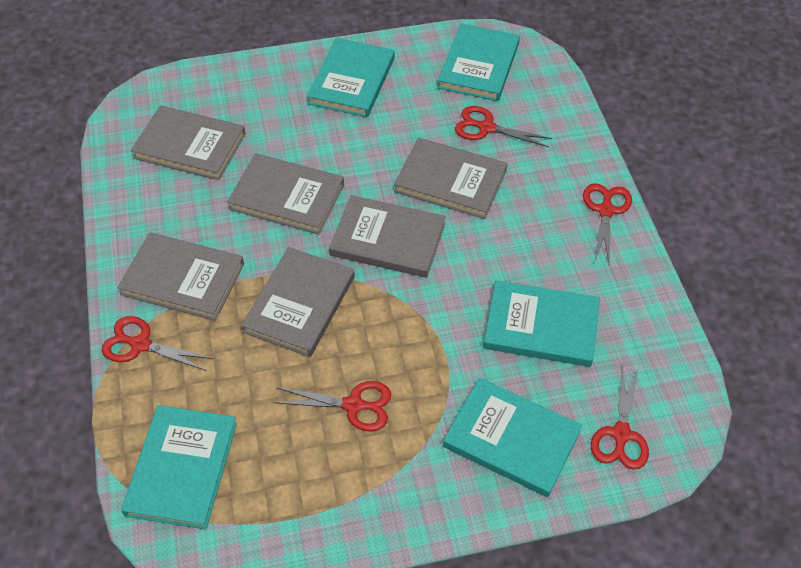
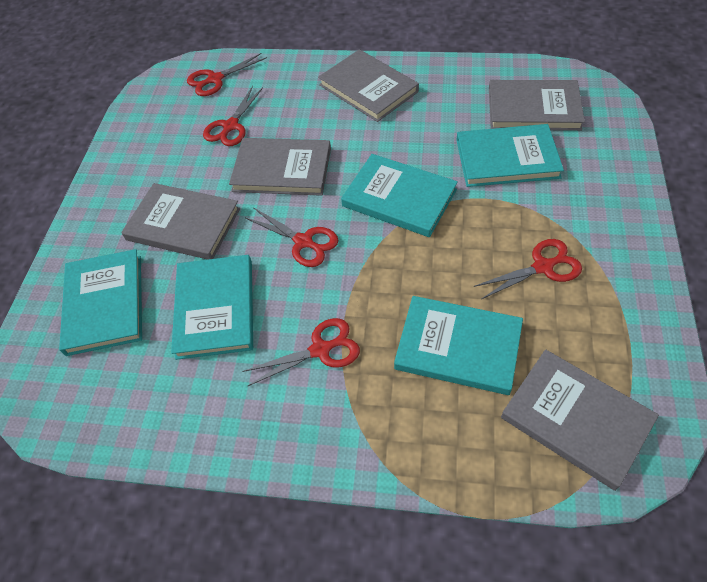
grey book: [117,232,244,321] [131,105,246,180] [227,153,344,235] [241,247,355,357] [329,195,446,278] [394,138,507,219] = 6 -> [121,183,240,260] [229,138,331,196] [318,49,419,122] [489,80,585,131] [501,349,659,491] = 5

